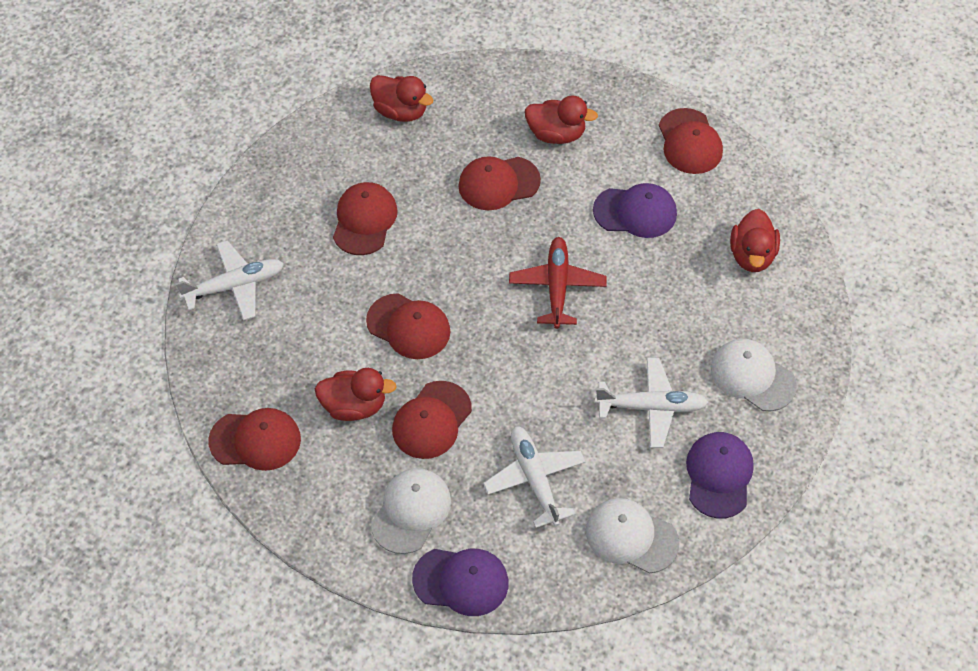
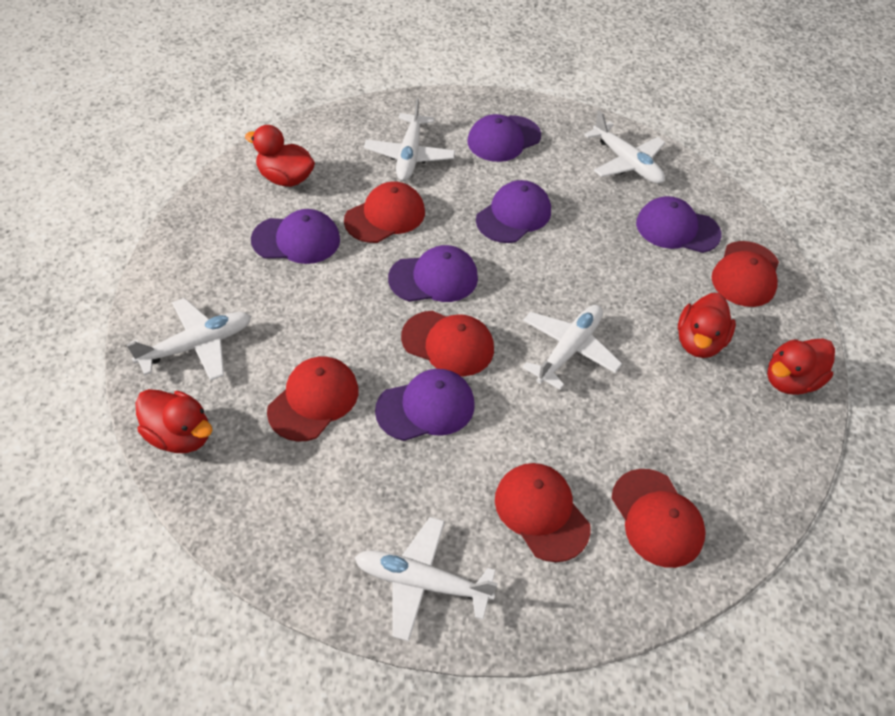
purple cap: [412,549,509,616] [593,183,677,238] [686,432,754,518] = 3 -> [251,209,340,264] [375,369,475,441] [388,245,478,302] [467,114,541,162] [476,180,551,243] [636,196,722,253] = 6
red plane: [509,237,606,329] = 1 -> none = 0
white cap: [371,468,451,554] [586,498,679,574] [711,339,797,411] = 3 -> none = 0
white plane: [175,240,284,321] [483,426,585,528] [595,358,708,448] = 3 -> [126,298,251,381] [354,517,498,642] [364,98,455,181] [522,305,622,390] [584,110,666,184] = 5

